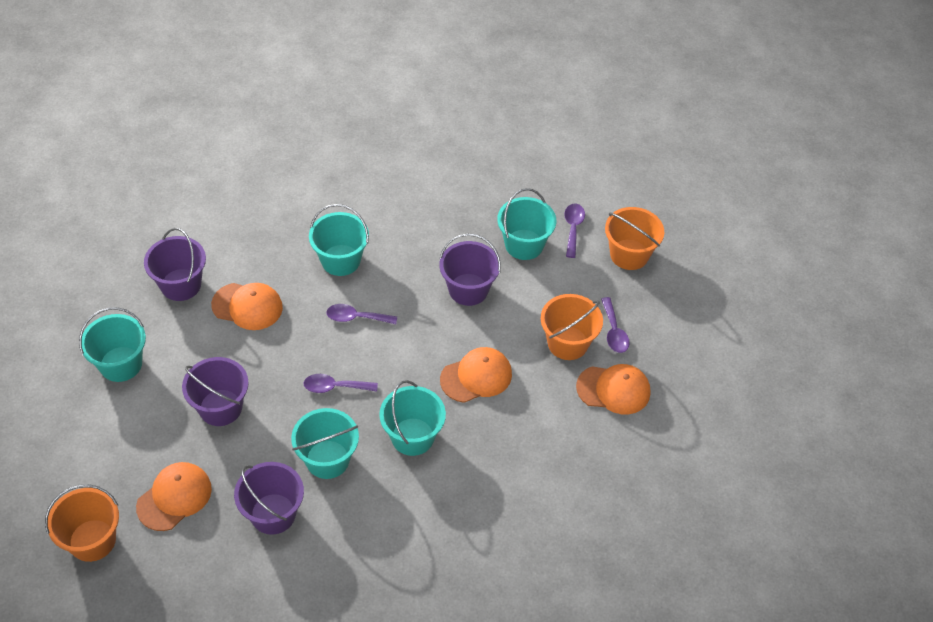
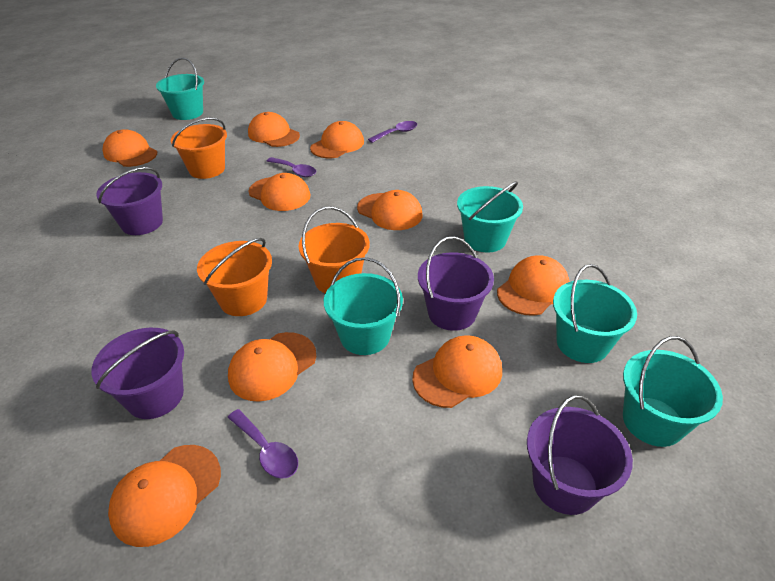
orange cap: [136,462,212,531] [211,283,283,330] [440,347,512,403] [576,364,650,414] = 4 -> [102,129,157,167] [108,445,221,547] [228,332,316,402] [248,112,300,147] [249,173,310,211] [310,121,364,158] [357,190,423,230] [412,335,502,408] [497,255,570,316] = 9
purple spoon: [304,374,378,393] [326,304,397,324] [564,204,585,258] [601,297,630,353] = 4 -> [227,409,298,479] [267,157,316,177] [368,121,417,143] = 3

